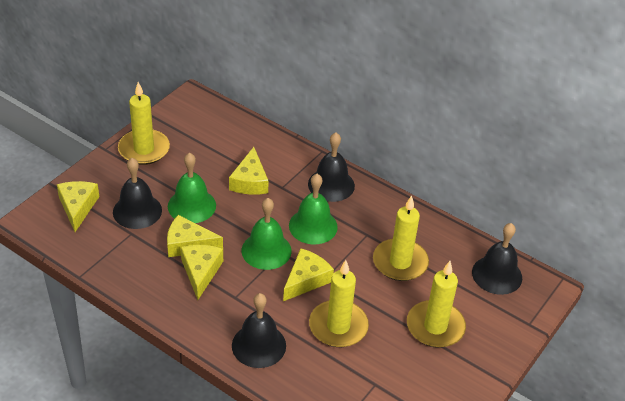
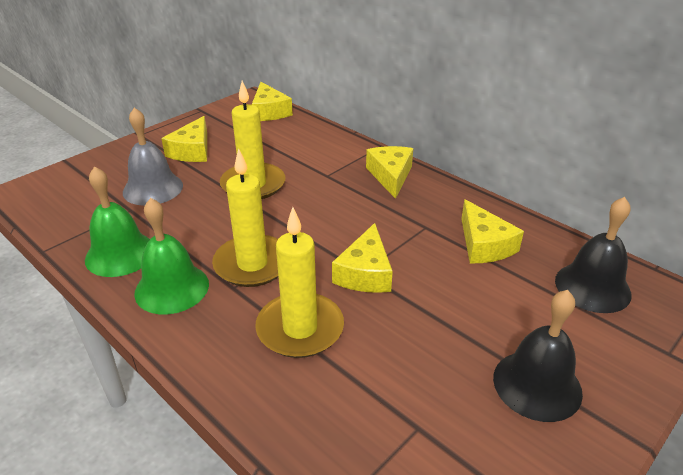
black bell: [113,158,162,229] [232,293,286,368] [308,133,355,202] [472,223,522,295] = 4 -> [493,290,583,422] [555,197,632,313] = 2
green bell: [168,153,216,223] [242,198,292,270] [289,174,338,244] = 3 -> [85,166,150,277] [134,198,209,314] = 2
grey bell: none = 0 -> [123,108,183,206] = 1
yellow candle: [118,82,170,165] [309,260,369,347] [373,195,429,281] [407,261,466,348] = 4 -> [212,148,278,287] [220,81,286,199] [255,207,344,358] = 3

